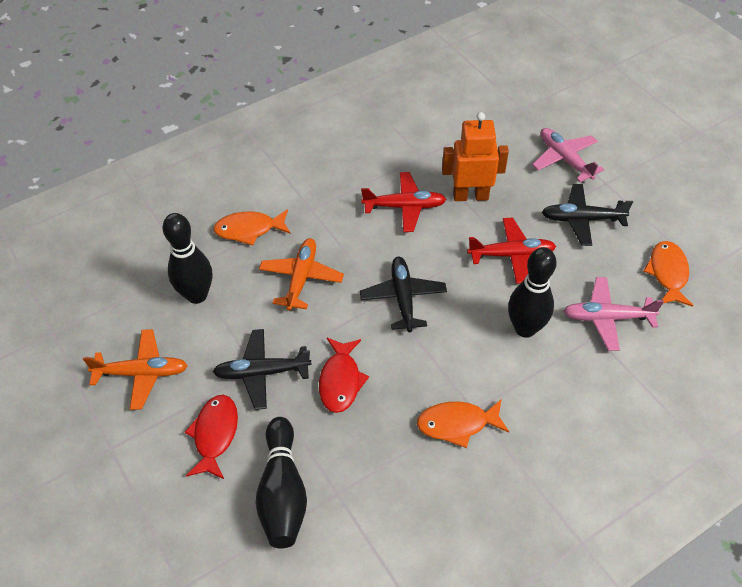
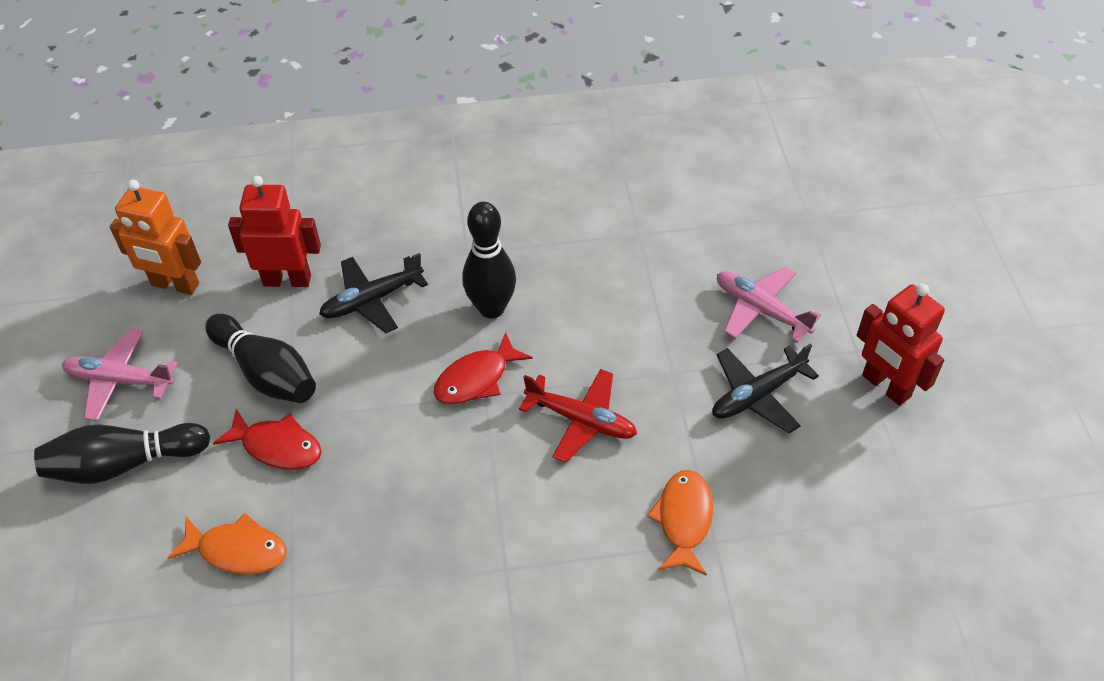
black plane: [213,329,312,410] [360,257,447,332] [542,184,633,246] = 3 -> [319,253,428,333] [712,343,819,433] = 2
orange fish: [213,209,291,245] [417,399,509,448] [643,241,693,307] = 3 -> [168,513,287,574] [647,470,713,576] = 2
orange plane: [83,329,188,410] [259,238,344,311] = 2 -> none = 0
red plane: [361,172,447,232] [467,218,556,284] = 2 -> [519,369,637,463] = 1
red robot: none = 0 -> [228,176,321,287] [857,284,945,406] = 2

